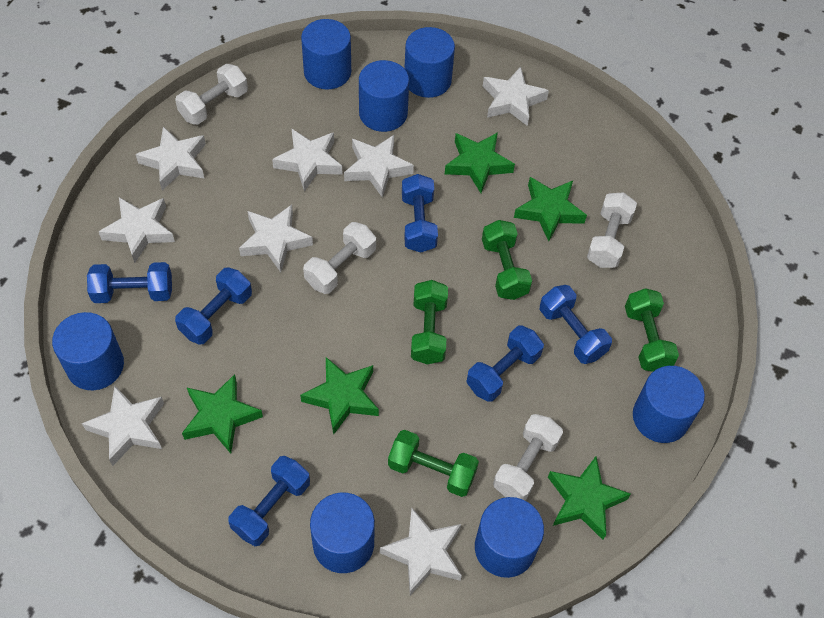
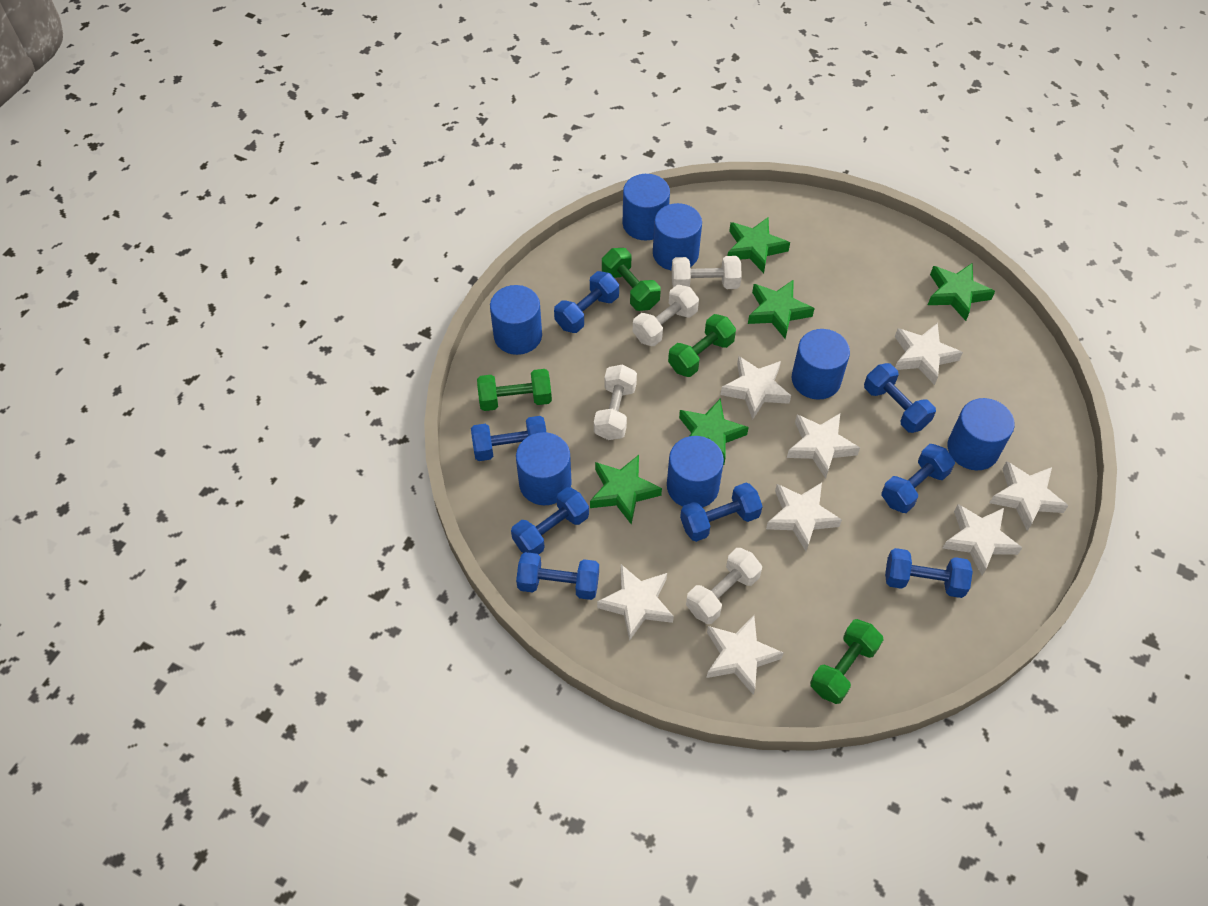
blue dumbbell: [87,262,172,303] [175,268,252,345] [228,456,310,546] [402,174,438,252] [466,326,544,402] [540,285,612,364] = 6 -> [471,416,547,461] [511,487,589,555] [516,552,599,600] [554,271,619,333] [680,483,763,542] [864,363,936,433] [881,444,955,513] [885,548,973,598] = 8

